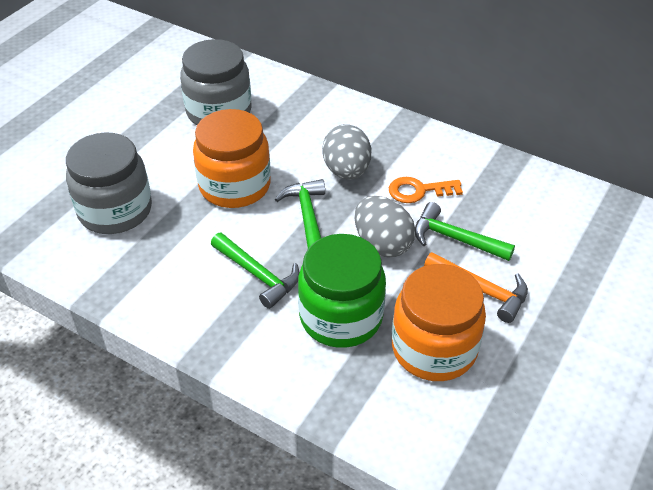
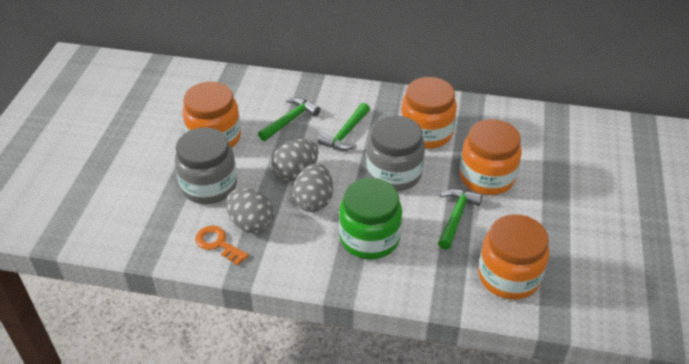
grey egg: [322,124,371,180] [354,196,416,257] = 2 -> [226,188,274,234] [272,139,319,181] [293,164,333,212] = 3
orange hammer: [424,252,528,323] = 1 -> none = 0
orange jar: [193,109,271,208] [392,264,486,381] = 2 -> [183,82,241,148] [401,77,457,149] [460,119,522,195] [478,214,549,300] = 4

